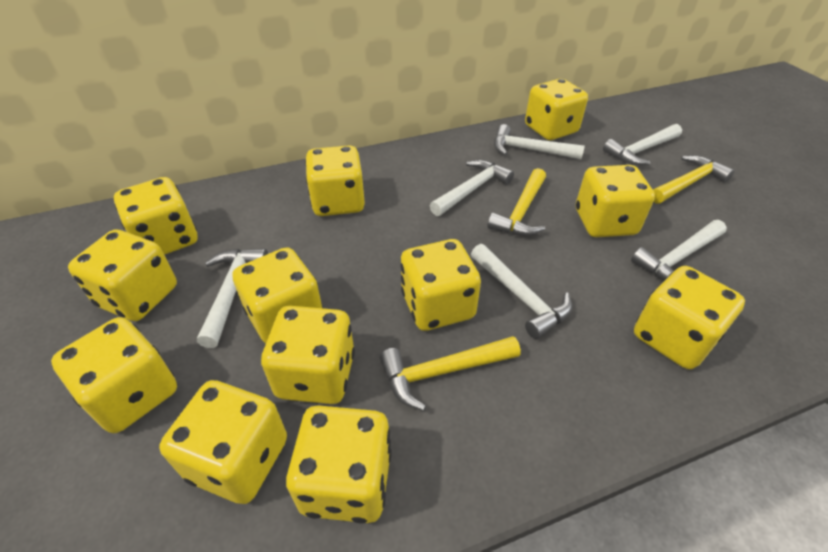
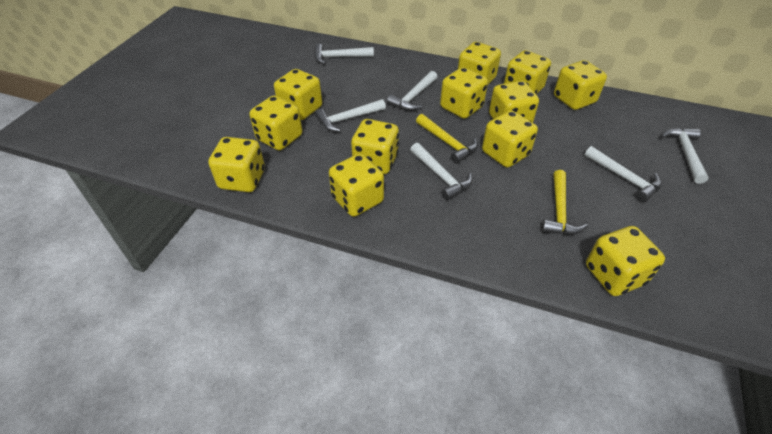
yellow hammer: [380,336,521,411] [487,168,546,236] [653,155,735,204] = 3 -> [416,114,478,164] [542,170,588,235] = 2

